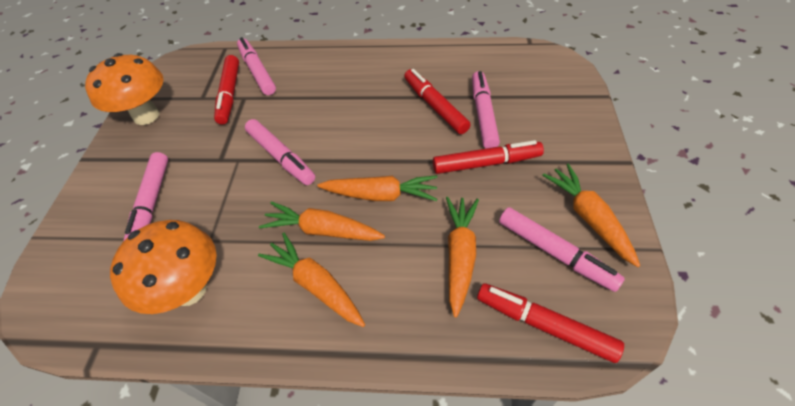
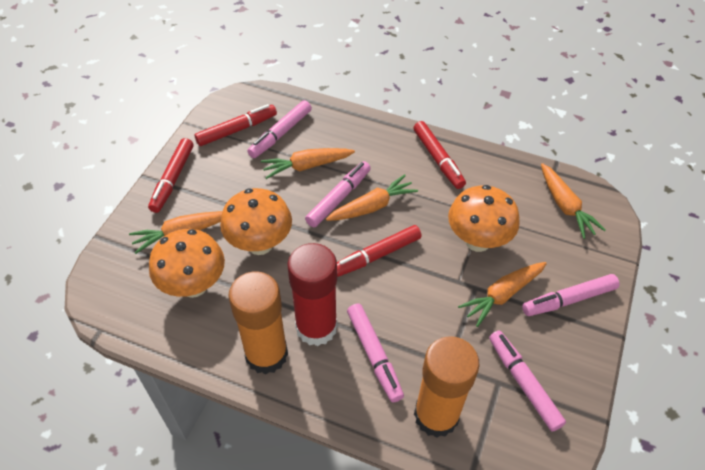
orange glue stick: none = 0 -> [228,271,288,374] [414,336,480,438] = 2
orange mushroom: [85,53,164,125] [110,220,217,314] = 2 -> [149,229,225,298] [220,188,292,255] [448,185,520,252] = 3
red glue stick: none = 0 -> [288,243,337,346] = 1

